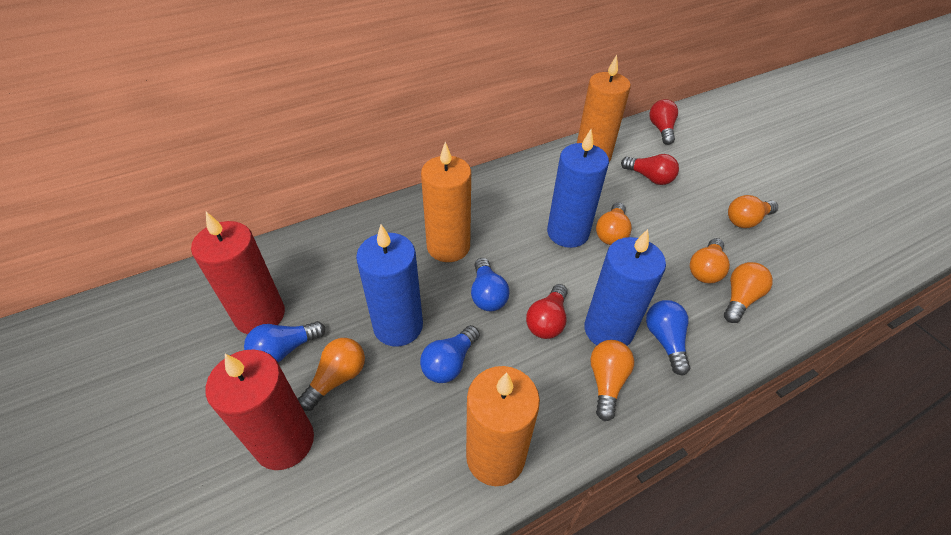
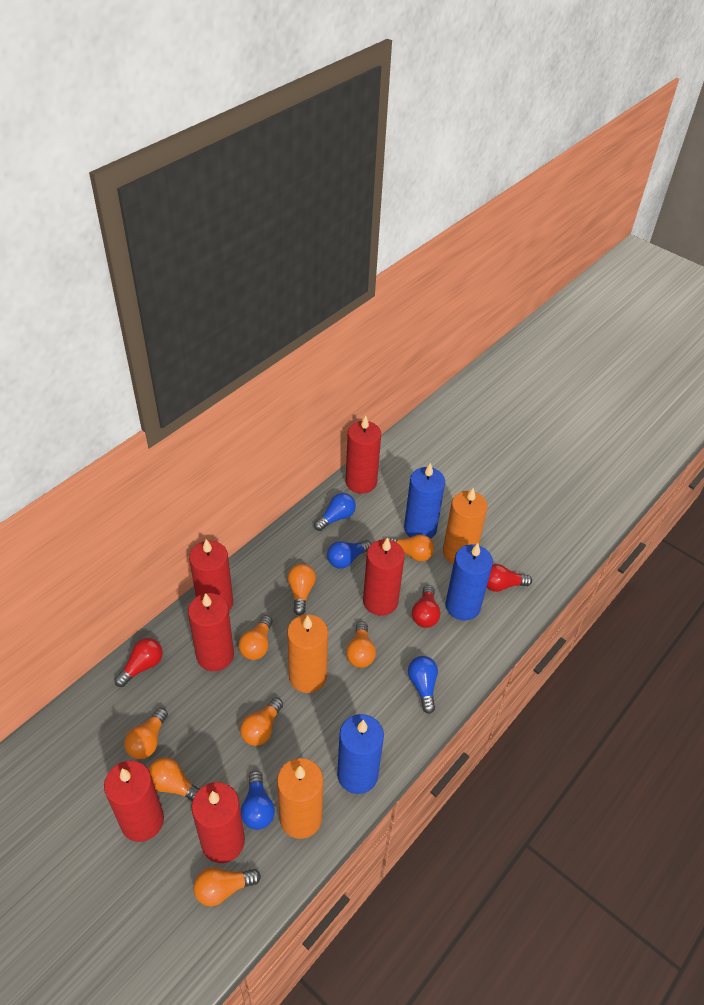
orange light bulb: [298,338,365,411] [590,340,634,421] [596,202,632,245] [690,238,730,283] [724,262,773,323] [728,195,778,228] = 6 -> [124,708,168,759] [148,757,199,801] [193,867,261,906] [238,615,273,660] [240,698,283,746] [288,564,316,615] [346,621,376,668] [388,534,434,561] = 8
red candle: [191,212,285,334] [205,349,314,470] = 2 -> [104,761,164,842] [188,593,234,671] [189,539,233,611] [191,782,245,863] [346,415,381,494] [363,537,405,616] = 6

